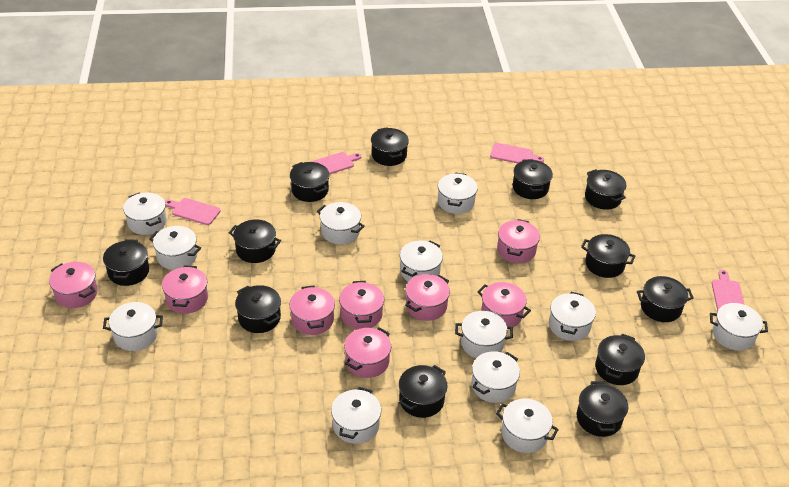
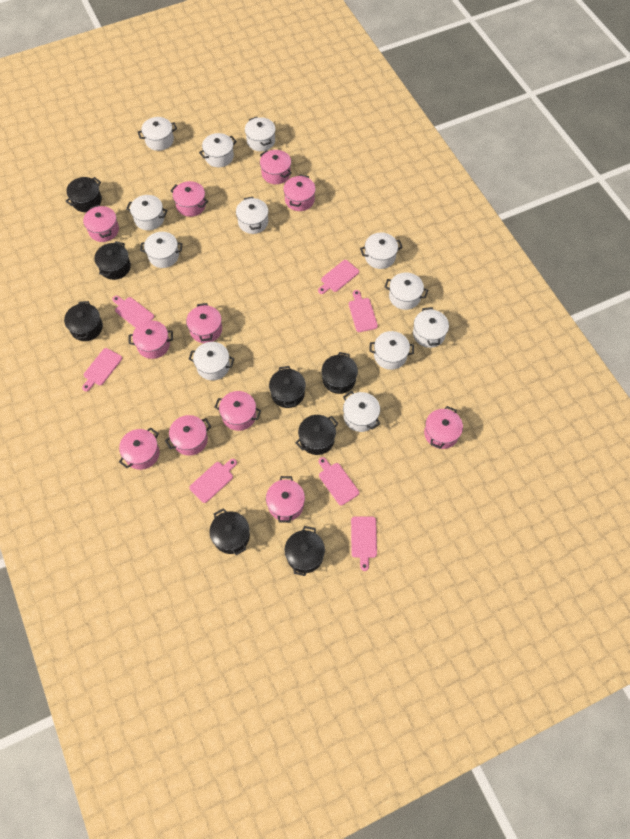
black pot: [103,239,149,286] [229,219,281,263] [235,285,281,333] [290,162,330,202] [371,127,409,166] [399,365,448,418] [513,159,553,199] [577,381,628,437] [581,234,635,278] [585,169,626,210] [595,334,645,385] [637,276,694,322] = 12 -> [64,301,103,341] [65,177,102,212] [94,241,131,280] [209,508,250,555] [269,366,306,408] [285,526,325,576] [296,415,339,455] [321,352,358,394] = 8
pink cutting board: [165,198,220,225] [311,152,362,174] [490,143,544,163] [712,270,745,311] = 4 -> [82,348,122,391] [112,296,154,328] [189,459,237,503] [318,260,359,294] [318,457,359,505] [349,290,378,332] [351,517,377,571] = 7
pink pot: [49,262,98,308] [162,265,208,314] [289,285,335,335] [339,281,384,329] [344,327,391,378] [405,274,450,321] [477,282,531,327] [497,219,540,263] = 8 -> [83,205,119,242] [119,427,160,470] [129,321,173,359] [165,415,211,456] [170,181,208,217] [186,303,222,343] [215,391,261,431] [260,150,292,184] [266,476,305,523] [283,175,316,211] [424,406,463,449] = 11

